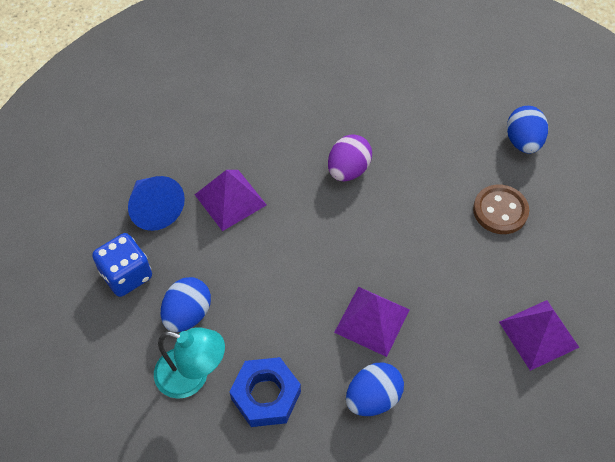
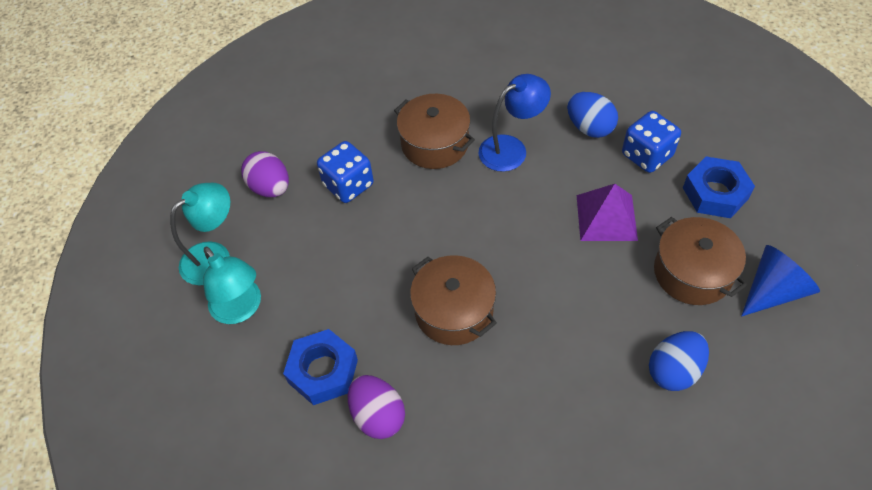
blue dice: [92,233,152,297] = 1 -> [317,141,373,203] [622,111,681,173] = 2
blue egg: [161,277,211,332] [346,362,404,416] [507,106,548,153] = 3 -> [567,92,618,138] [649,331,709,391] = 2
blue lamp: none = 0 -> [478,74,551,172] = 1
blue nut: [230,357,301,427] = 1 -> [283,329,358,405] [683,157,755,218] = 2
brown button: [473,185,529,234] = 1 -> none = 0
brown pot: none = 0 -> [394,94,475,169] [410,255,497,345] [654,217,747,305] = 3
purple egg: [328,134,372,181] = 1 -> [241,151,289,197] [348,375,405,439] = 2
purple pyramid: [195,170,267,231] [334,287,410,357] [499,300,579,371] = 3 -> [577,184,638,241] = 1
turquoise lamp: [154,327,225,399] = 1 -> [170,183,230,285] [203,246,261,324] = 2

